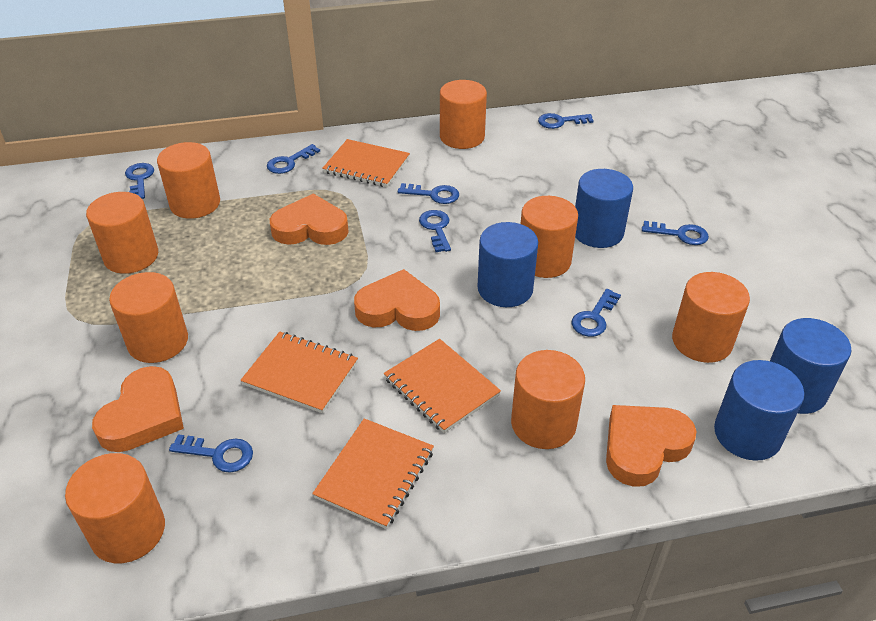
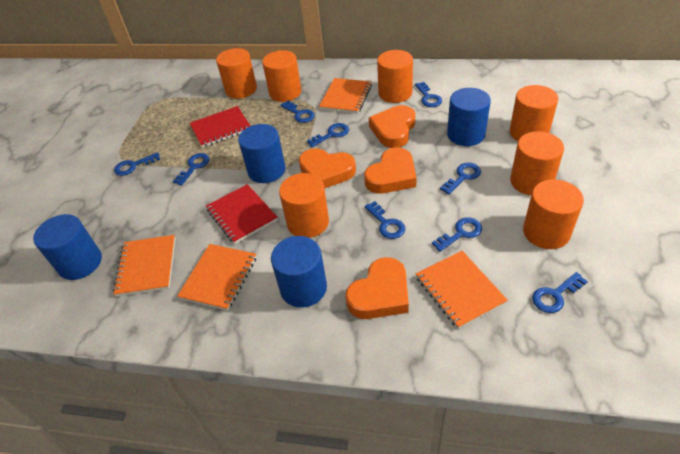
blue key: [125,163,154,199] [169,434,253,473] [267,144,320,174] [398,183,459,204] [419,210,451,252] [538,113,594,129] [571,289,621,337] [642,221,709,245] = 8 -> [114,152,160,176] [173,153,209,186] [280,101,315,123] [307,123,349,147] [365,201,405,239] [415,82,442,107] [432,217,482,252] [440,163,481,195] [532,272,588,313] = 9
orange cylinder: [65,453,165,563] [86,192,158,274] [109,272,188,363] [157,142,220,219] [440,80,487,149] [511,350,585,449] [521,196,578,278] [672,272,750,363] = 8 -> [216,48,257,99] [262,50,302,102] [279,173,329,238] [377,50,413,103] [510,85,558,141] [510,131,564,196] [523,179,584,249] = 7
red notebook: none = 0 -> [190,106,250,148] [206,184,278,244] = 2

